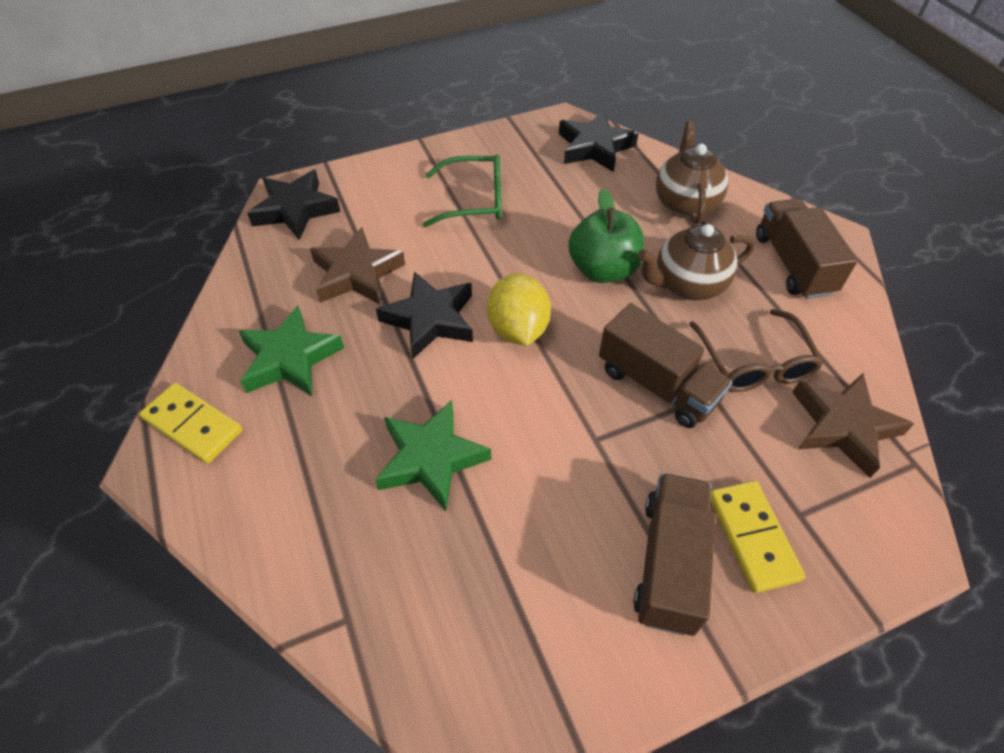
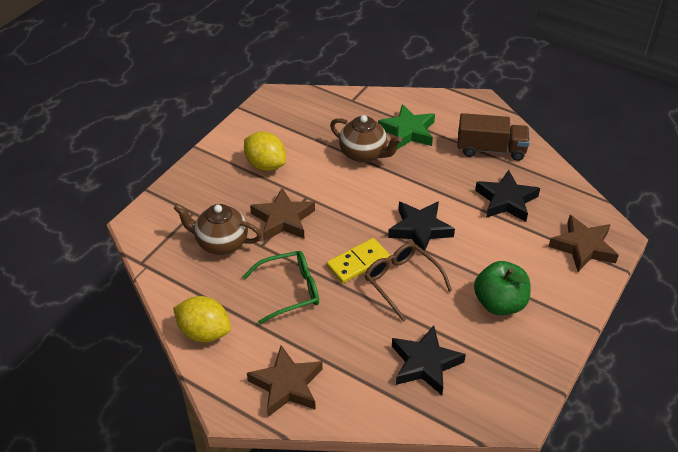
brown star: [310,227,405,305] [792,373,914,478] = 2 -> [247,345,323,417] [250,188,315,241] [548,215,619,272] = 3
brown truck: [599,303,732,428] [633,473,715,636] [756,199,858,299] = 3 -> [458,113,530,161] = 1
green star: [238,306,344,396] [375,400,491,511] = 2 -> [378,104,435,149] = 1
yellow domino: [139,383,242,464] [710,481,805,593] = 2 -> [327,238,390,283] = 1
yellow lemon: [487,273,551,346] = 1 -> [173,296,231,342] [244,132,286,171] = 2

